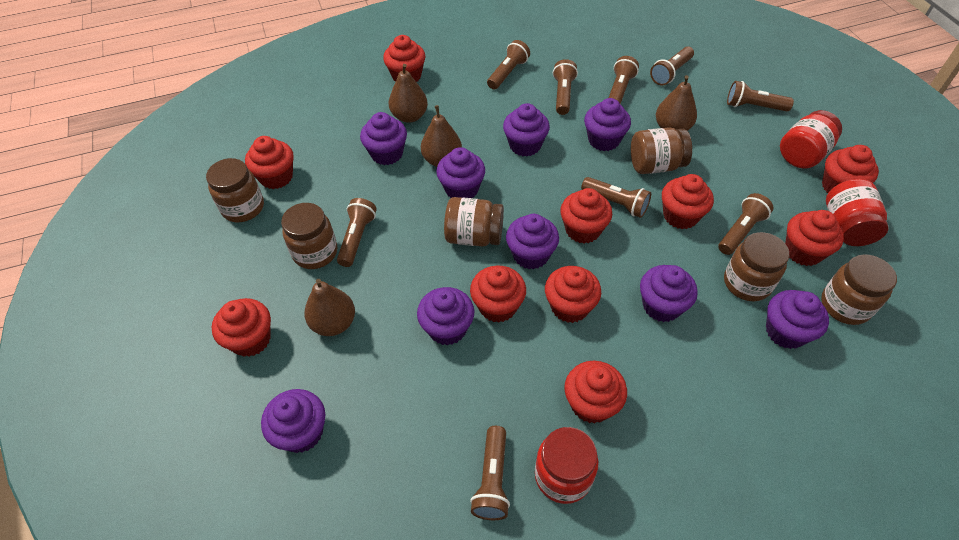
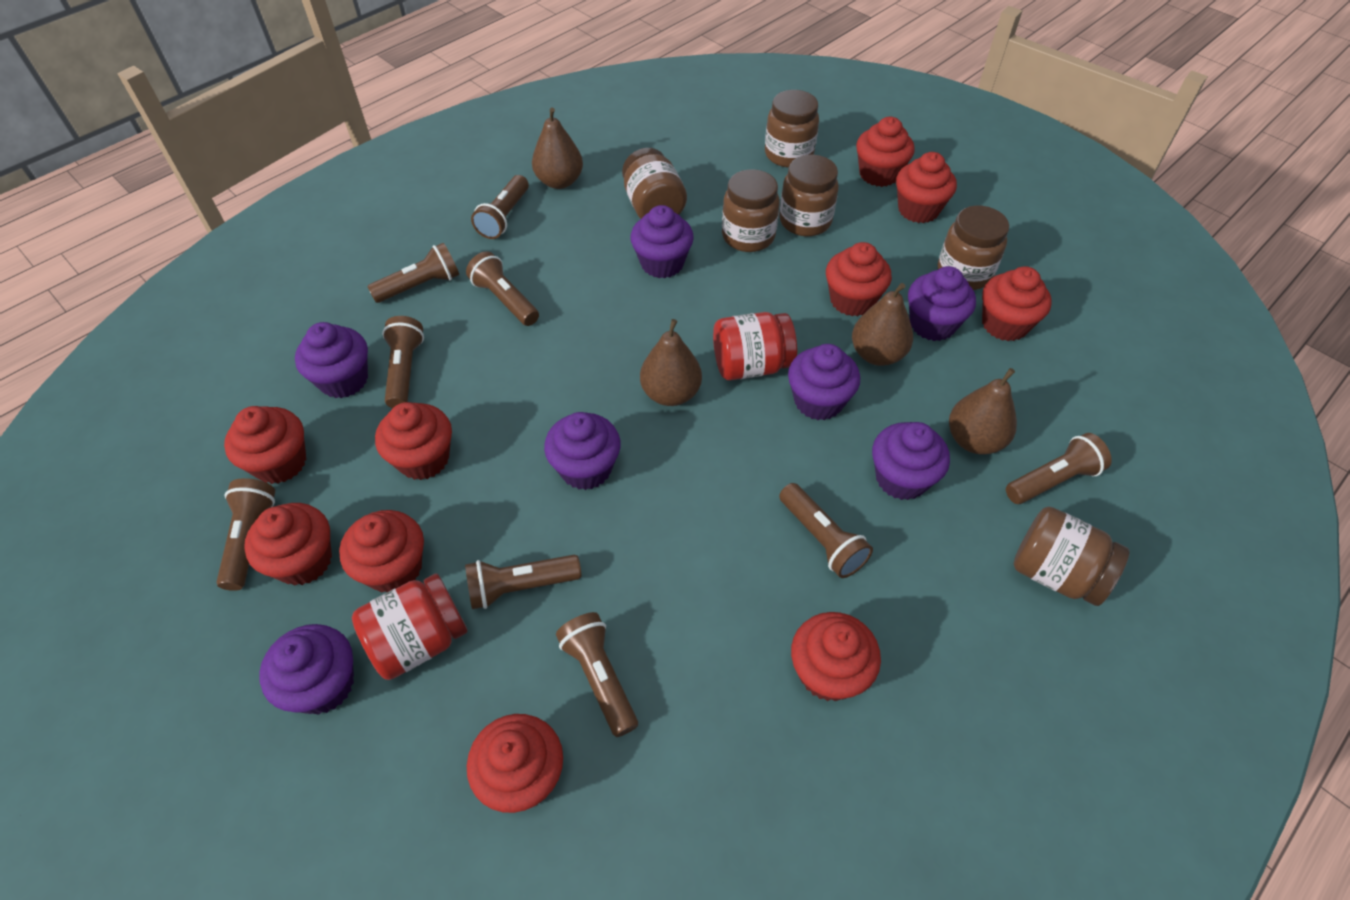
purple cupcake: [261,389,325,453] [360,112,407,165] [417,287,474,345] [436,147,485,198] [503,103,550,156] [506,214,559,269] [584,98,631,151] [640,265,698,322] [766,290,829,349] = 9 -> [259,624,354,715] [295,322,368,398] [544,412,621,490] [630,205,694,278] [788,344,860,420] [872,422,950,500] [908,266,976,341] = 7
red jar: [535,427,599,504] [780,110,842,169] [826,179,889,246] = 3 -> [352,573,468,680] [713,312,797,380] = 2

